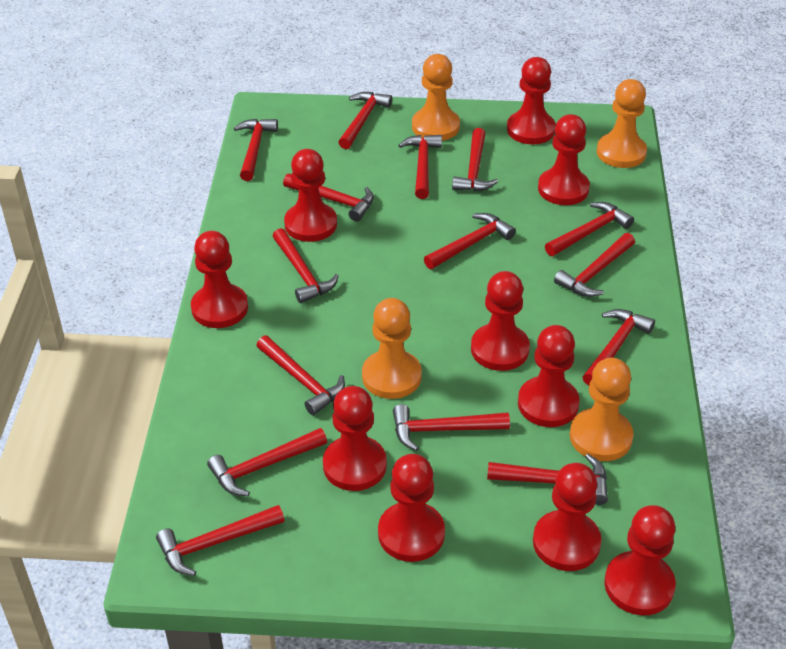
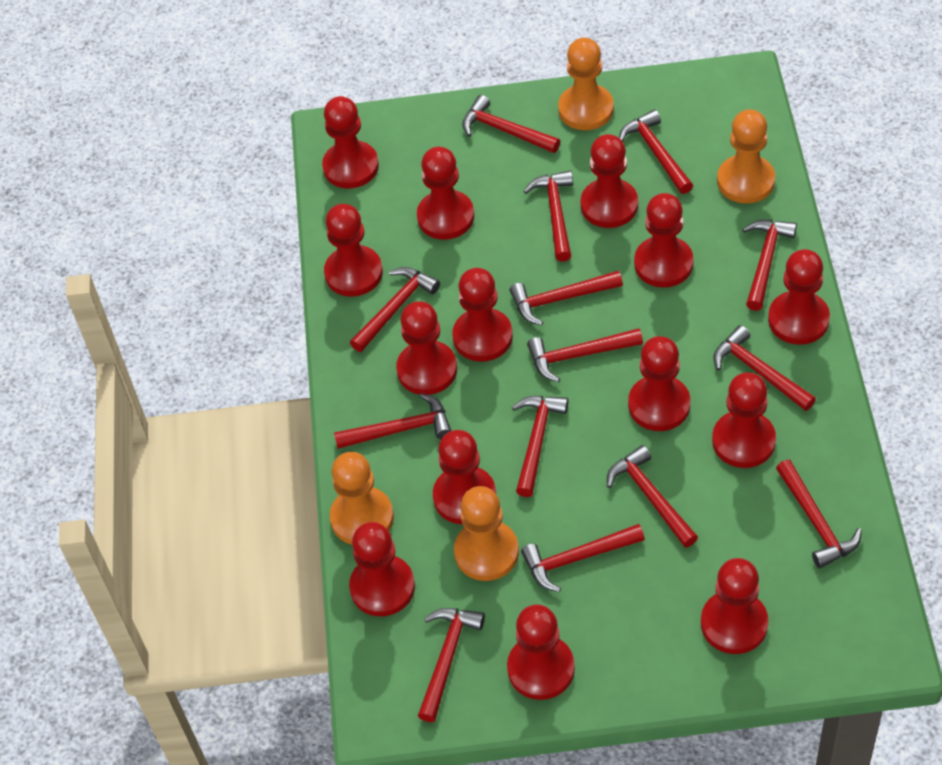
red hammer: [156,505,284,576] [207,428,327,496] [234,119,278,181] [256,336,345,415] [273,228,339,303] [283,174,374,222] [338,92,392,149] [393,404,510,451] [398,135,442,199] [424,213,516,269] [452,128,498,191] [487,454,608,505] [545,202,634,256] [554,233,635,297] [583,309,655,385] = 15 -> [334,393,452,449] [350,267,440,352] [418,608,485,722] [462,95,560,153] [509,271,623,325] [512,396,568,497] [521,524,644,592] [524,170,573,262] [527,328,643,382] [607,445,698,547] [619,110,693,194] [713,325,816,411] [742,220,797,311] [776,460,862,568] = 14
red pawn: [191,231,248,328] [284,149,337,242] [323,386,387,491] [378,454,445,562] [471,271,530,371] [507,57,556,144] [518,325,580,427] [533,463,601,571] [538,114,590,205] [604,505,676,615] = 10 -> [322,96,379,188] [324,204,383,297] [349,522,415,616] [396,301,457,395] [417,147,474,239] [433,430,496,524] [453,268,513,362] [507,604,575,700] [580,134,638,228] [628,336,690,431] [634,193,694,287] [701,558,769,654] [712,372,776,468] [768,249,830,345] = 14

